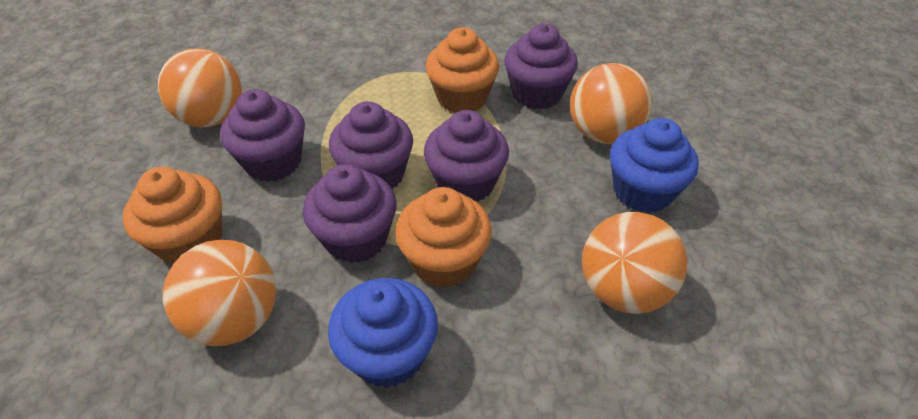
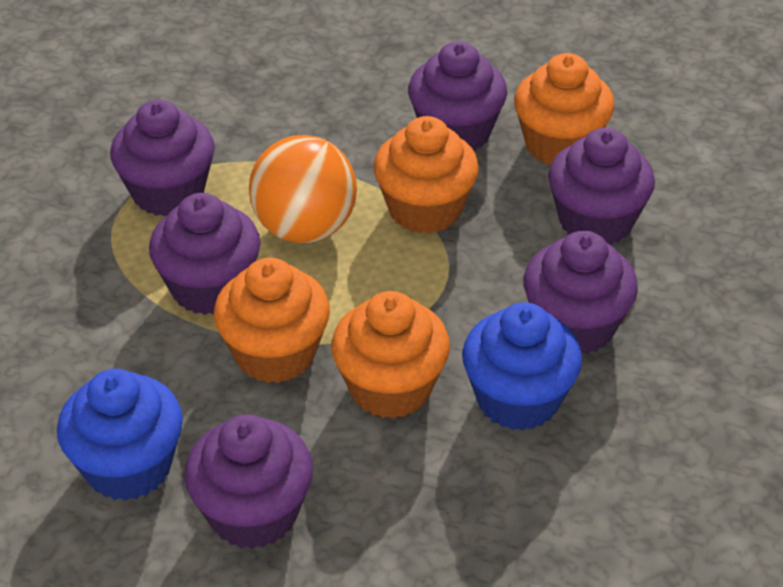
orange ball: [158,48,242,127] [163,240,277,346] [570,63,652,144] [582,212,687,314] = 4 -> [249,135,357,243] = 1
orange cupcake: [123,167,222,265] [395,187,492,288] [426,27,499,113] = 3 -> [214,258,330,383] [331,291,450,419] [373,116,479,234] [514,53,615,164] = 4
purple cupcake: [220,89,305,182] [303,164,397,263] [329,101,413,189] [424,110,509,202] [504,24,578,110] = 5 -> [110,100,215,216] [149,193,261,315] [184,415,313,549] [408,41,507,151] [523,231,638,354] [548,128,655,245] = 6

